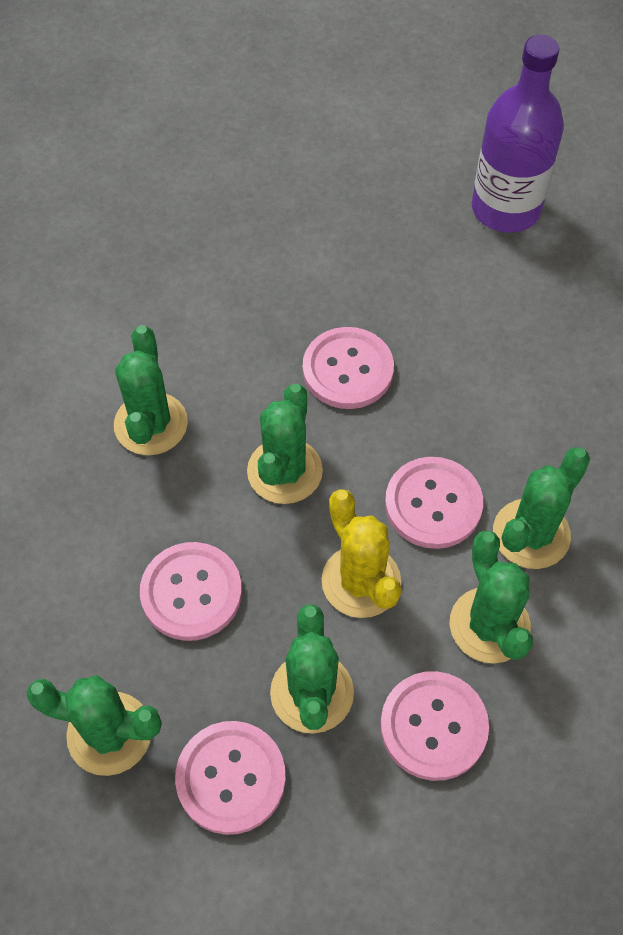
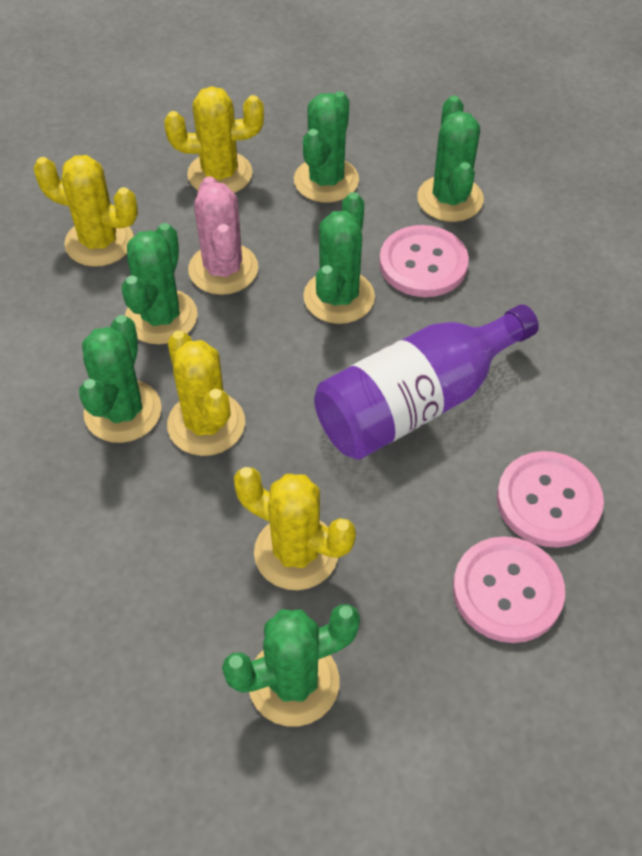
pink button: [140,542,242,641] [175,721,286,835] [303,327,394,409] [380,671,489,781] [385,457,483,549] = 5 -> [379,225,469,297] [453,536,565,643] [497,451,604,548] = 3
pink cactus: none = 0 -> [188,176,258,295] = 1
yellow cactus: [322,489,402,618] = 1 -> [33,155,138,267] [164,86,264,193] [167,331,245,456] [234,467,356,590] = 4

